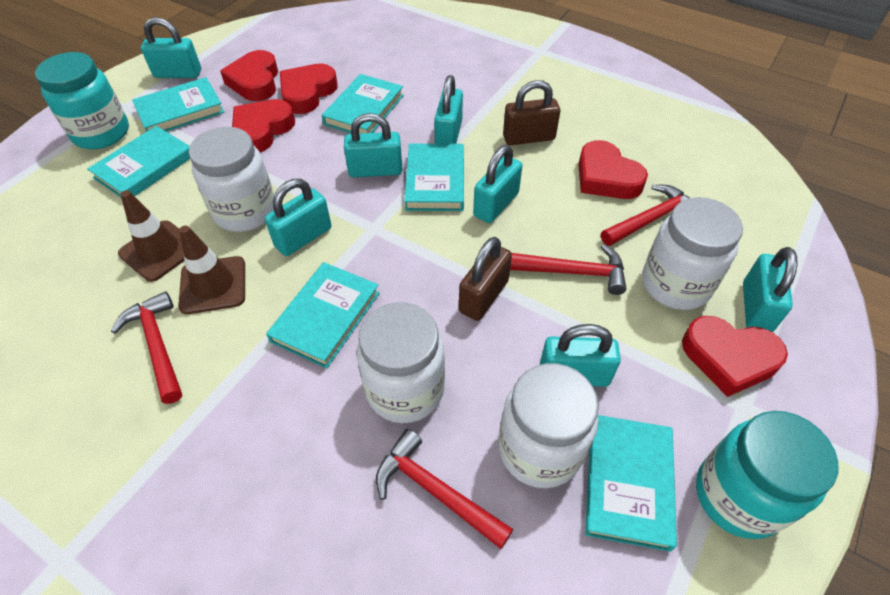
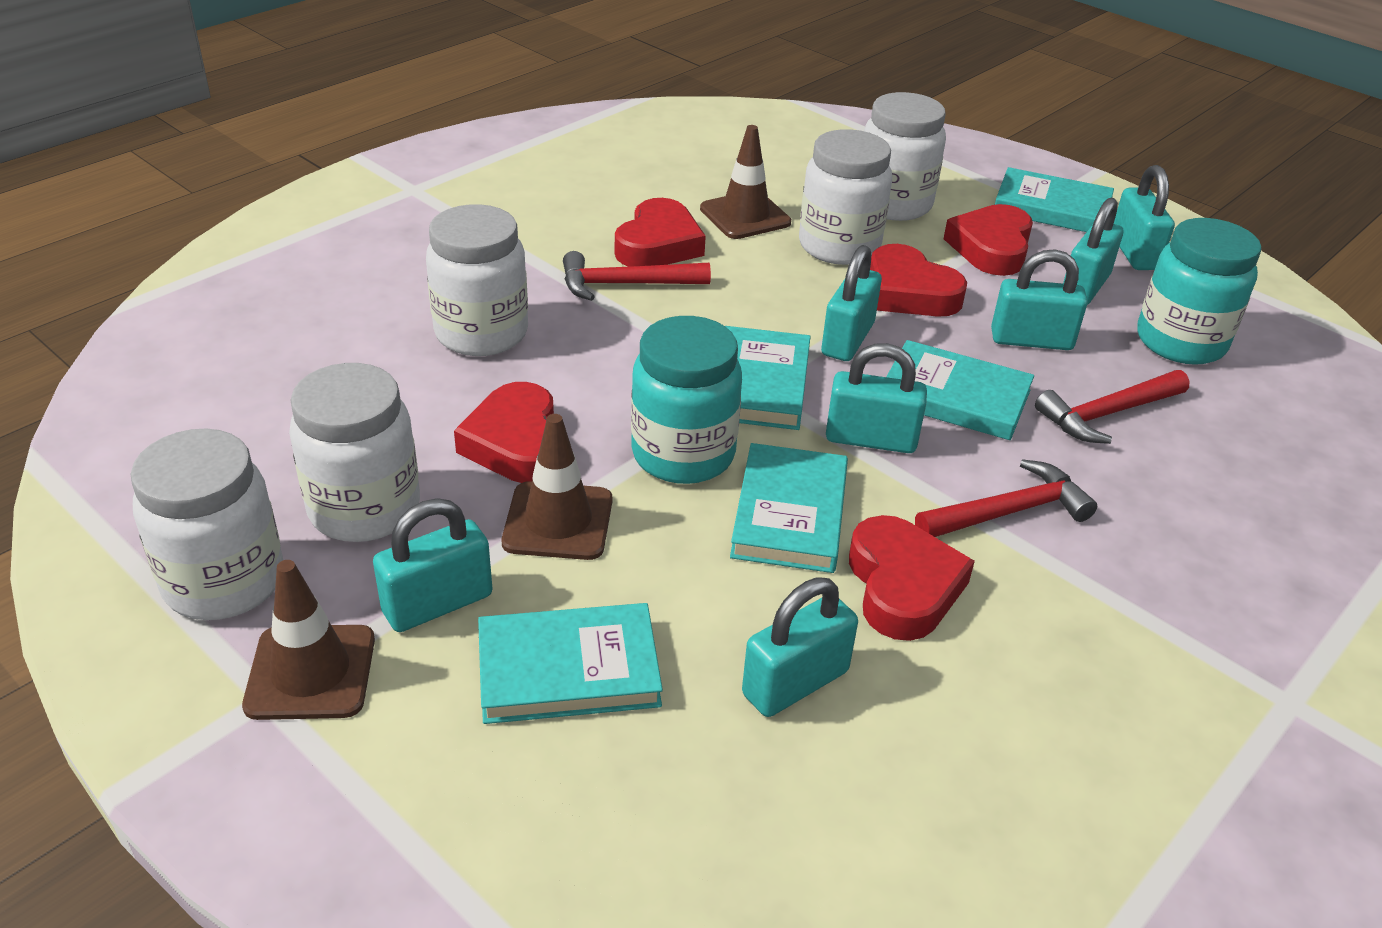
brown padlock: [459,237,512,321] [503,80,560,145] = 2 -> none = 0
brown traffic cone: [118,190,184,282] [178,226,245,314] = 2 -> [242,560,375,720] [502,414,613,560] [700,125,791,239] = 3
red hammer: [111,291,182,404] [376,429,513,549] [510,244,627,295] [601,185,690,246] = 4 -> [563,251,711,301] [915,459,1097,537] [1035,370,1190,444] = 3
turquoise book: [88,126,190,197] [132,77,224,132] [266,262,380,368] [322,74,404,134] [404,144,464,211] [585,415,677,552] = 6 -> [478,603,663,724] [725,326,811,430] [730,443,848,573] [886,340,1034,440] [995,167,1114,232] = 5
white jar: [189,127,274,232] [357,302,445,423] [499,363,599,488] [642,197,743,310] = 4 -> [131,429,283,620] [289,363,420,542] [426,204,528,356] [799,129,892,265] [864,92,946,221] = 5

